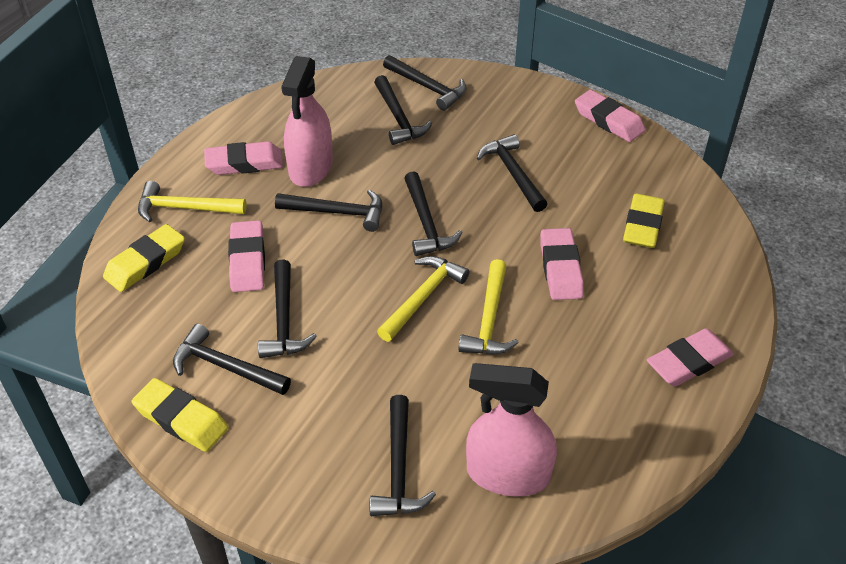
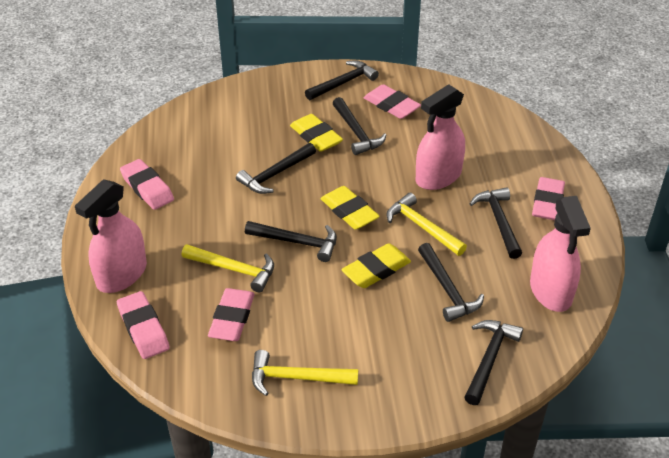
black hammer: [173,324,291,395] [258,259,317,358] [275,189,382,232] [370,395,436,516] [374,75,433,145] [383,55,466,111] [404,172,463,256] [477,134,547,212] = 8 -> [236,143,316,194] [245,221,337,262] [305,60,379,100] [332,97,386,155] [418,243,484,322] [464,320,523,405] [470,187,522,259] = 7
pink spray bottle: [281,56,333,187] [466,363,557,496] = 2 -> [75,179,147,293] [416,84,465,190] [530,196,591,312] = 3

